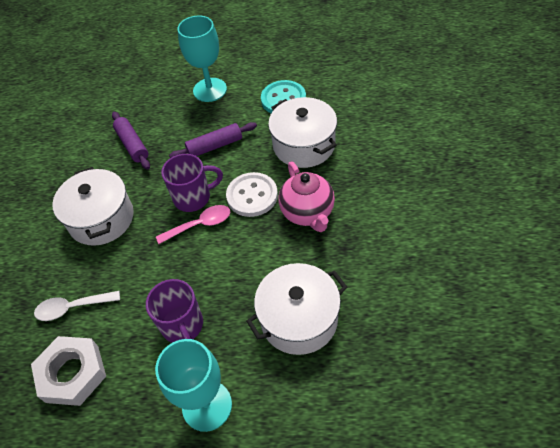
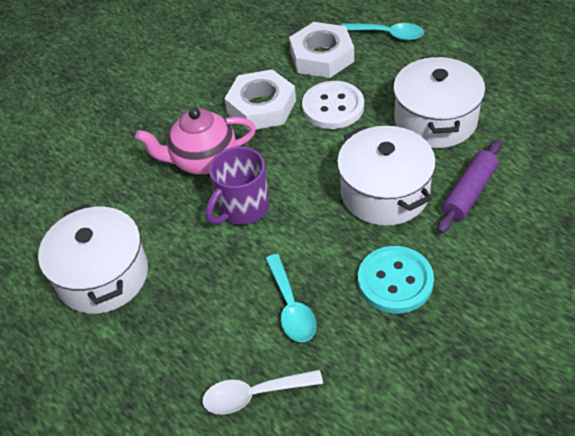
pink spoon: [156,205,230,244] = 1 -> none = 0
purple mug: [146,279,203,343] [161,154,223,212] = 2 -> [206,146,269,225] = 1
purple rolling pin: [112,112,150,170] [169,122,257,158] = 2 -> [438,140,501,233] = 1
turquoise goblet: [155,339,232,432] [177,16,227,102] = 2 -> none = 0
turquoise spoon: none = 0 -> [265,254,316,342] [341,23,424,40] = 2
white nut: [31,336,106,406] = 1 -> [224,69,296,131] [289,22,354,78] = 2

